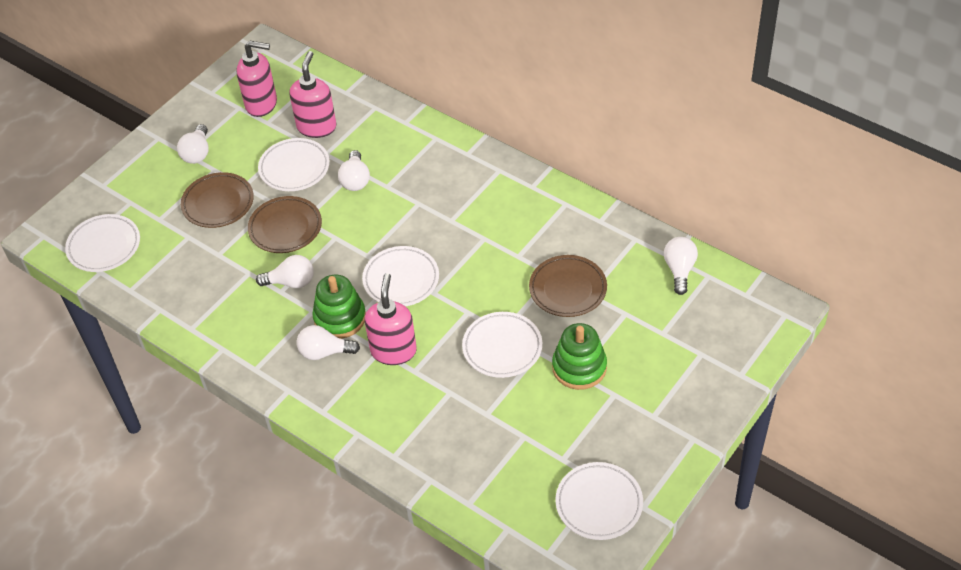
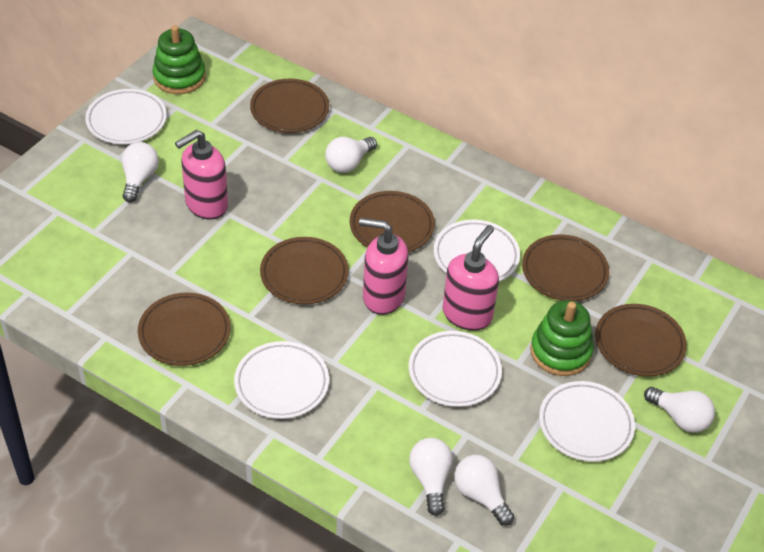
brown plate: [181,172,254,228] [248,196,322,253] [529,255,607,317] = 3 -> [138,292,231,366] [250,79,329,133] [260,237,349,305] [350,191,435,252] [522,234,609,301] [595,304,687,377] = 6

